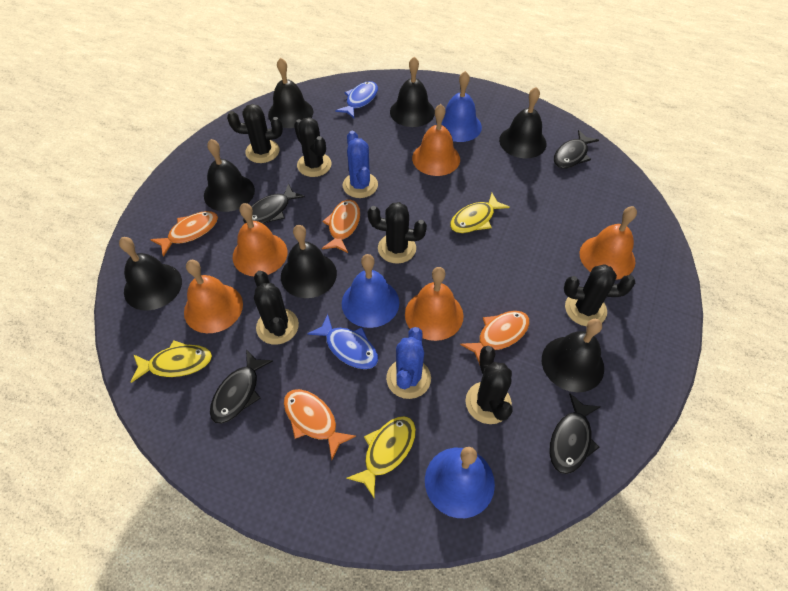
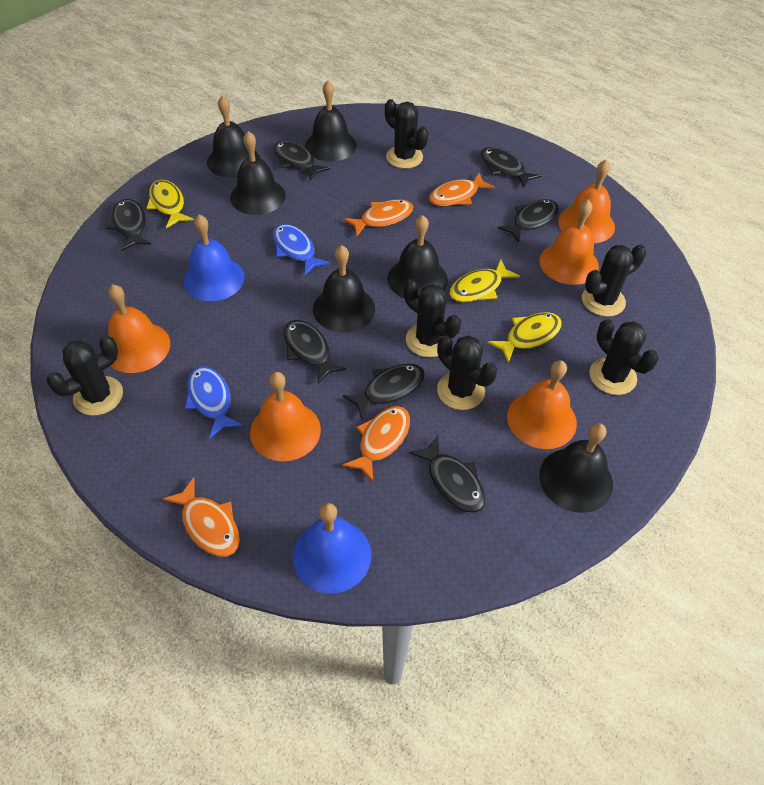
black bell: [119,237,182,311] [204,139,255,212] [268,58,313,128] [281,225,337,298] [390,57,435,127] [499,87,547,158] [542,319,604,392] = 7 -> [207,96,260,178] [230,131,286,215] [305,81,357,162] [313,245,375,332] [388,215,448,298] [539,423,613,513] = 6
black fish: [210,350,273,424] [243,183,305,224] [549,393,601,474] [554,130,599,169] = 4 -> [107,199,151,251] [274,140,330,180] [284,320,346,383] [343,364,425,420] [409,436,486,513] [481,147,541,188] [498,199,559,243] = 7
blue bell: [342,254,399,328] [425,447,495,518] [436,71,482,142] = 3 -> [183,214,245,301] [293,503,371,593] = 2
blue cactus: [343,131,378,198] [386,327,431,399] = 2 -> none = 0

